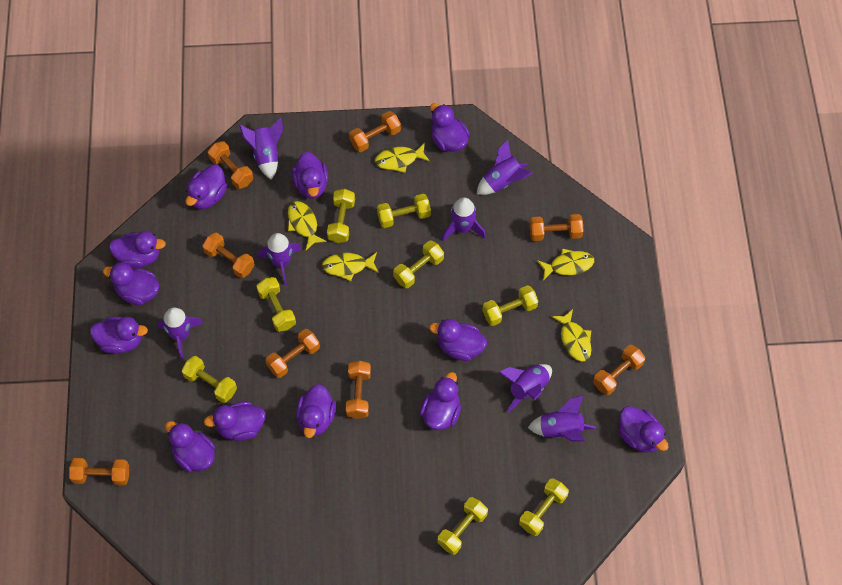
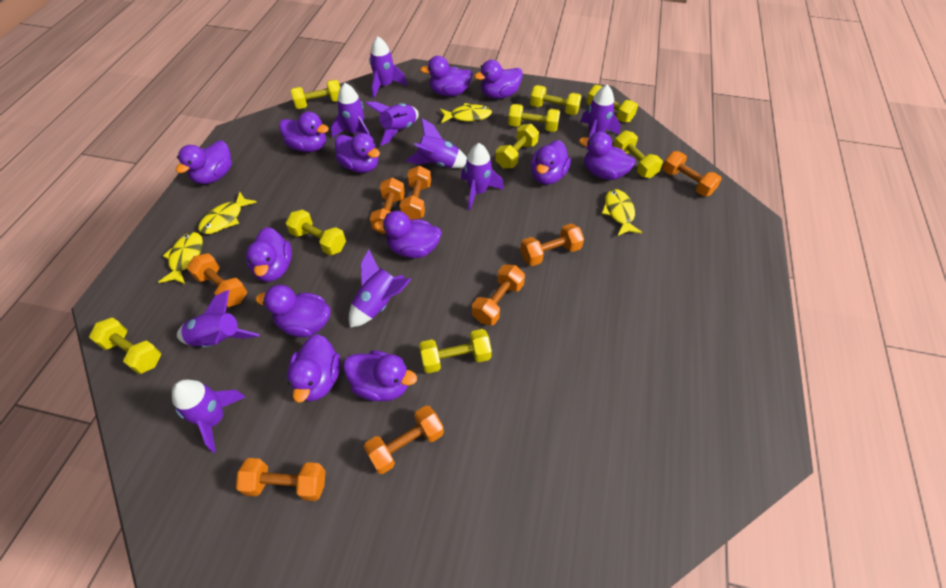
purple rocket: [157,307,203,360] [239,117,283,180] [258,233,302,285] [442,197,486,241] [477,139,533,195] [499,364,552,413] [528,395,596,442] = 7 -> [172,379,246,453] [177,290,260,347] [331,83,370,138] [349,249,412,328] [365,102,419,146] [369,36,407,98] [406,118,467,168] [461,143,504,210] [580,85,621,149] = 9
yellow dumbbell: [181,356,237,403] [256,277,296,332] [327,189,355,243] [377,194,431,228] [393,241,444,288] [437,497,488,555] [482,285,538,326] [519,478,569,536] = 8 -> [89,317,161,374] [286,209,346,255] [291,80,340,109] [419,329,492,373] [496,124,539,169] [508,104,560,132] [530,85,582,115] [586,85,638,122] [613,130,663,178] = 9
yellow fish: [288,201,327,250] [322,252,379,281] [375,143,430,173] [537,248,594,281] [552,309,591,362] = 5 -> [158,232,203,284] [198,192,257,234] [440,103,492,123] [602,189,642,236] = 4

